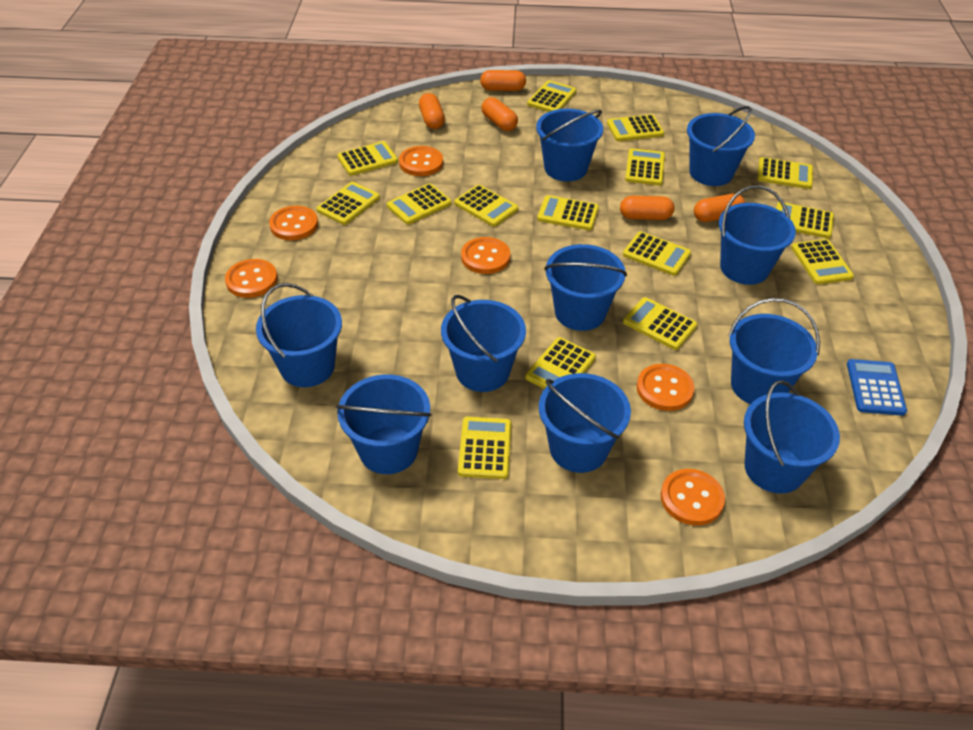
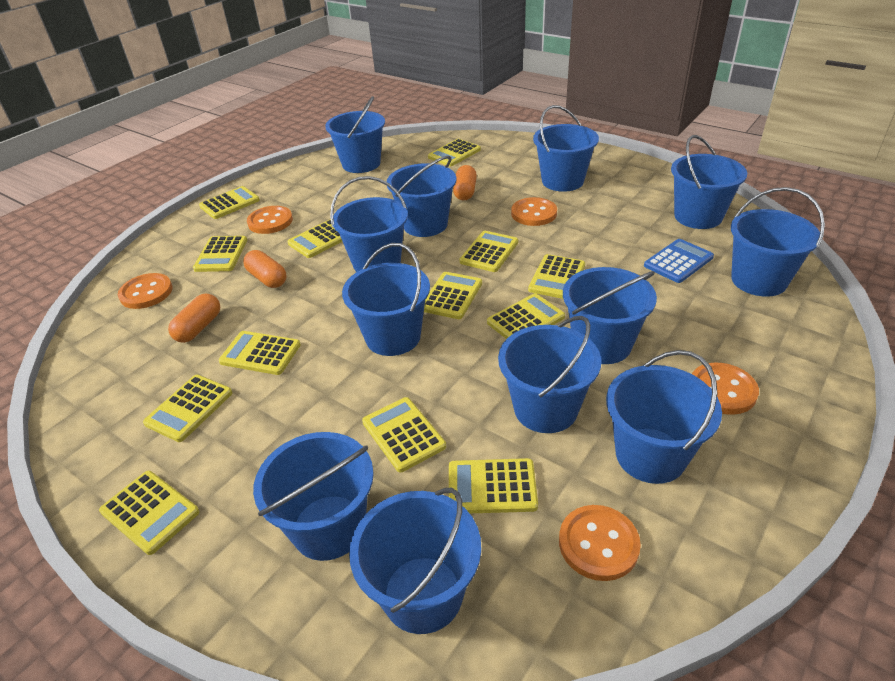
blue bucket: [256,283,342,387] [336,374,432,474] [441,295,526,392] [536,109,603,181] [539,373,631,473] [544,244,627,331] [687,106,755,186] [719,185,796,285] [728,298,820,404] [744,380,840,494] = 10 -> [253,432,374,561] [325,96,385,173] [330,176,408,272] [342,243,430,356] [349,488,481,634] [387,156,457,237] [498,316,601,433] [533,105,599,192] [563,267,657,364] [606,350,722,484] [671,135,747,229] [731,187,825,297] = 12
orange button: [225,259,278,298] [269,206,318,240] [399,146,443,176] [461,237,510,274] [637,364,695,411] [661,469,725,526] = 6 -> [118,273,173,309] [247,206,293,234] [511,197,557,226] [559,505,641,581] [692,363,759,415] = 5
orange capsule: [419,93,445,129] [480,70,526,91] [481,97,518,131] [620,196,674,220] [694,193,745,222] = 5 -> [168,293,220,343] [243,250,287,288] [453,165,477,201] = 3
yellow calculator: [317,182,380,225] [337,141,398,176] [387,183,452,225] [454,184,518,227] [458,417,512,479] [525,337,596,389] [527,80,577,112] [537,195,599,230] [607,114,664,141] [623,232,691,276] [623,297,698,350] [625,148,665,186] [757,157,813,189] [776,202,834,239] [791,239,854,285] = 15 -> [99,471,199,555] [143,375,232,442] [193,236,247,272] [199,186,260,219] [219,331,301,375] [287,219,343,258] [362,397,446,472] [424,272,482,319] [428,139,481,167] [449,458,538,513] [459,231,518,272] [487,293,565,339] [528,254,585,299] = 13

